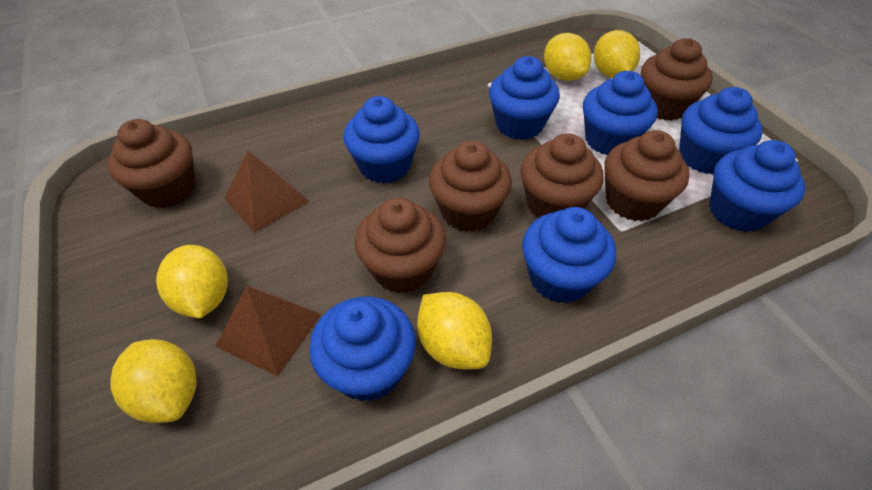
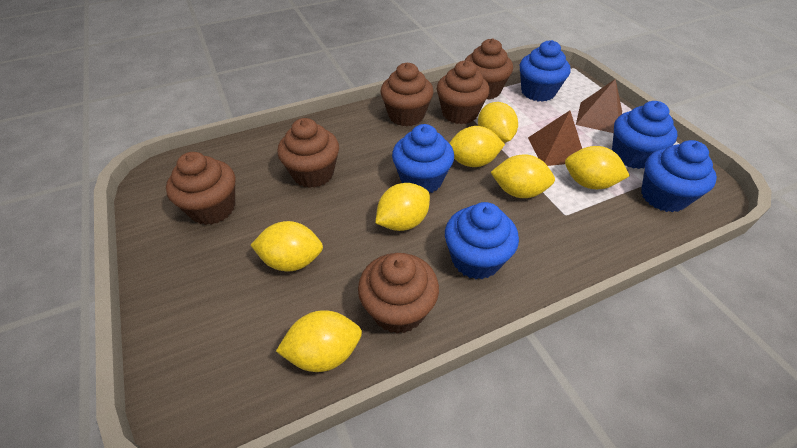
blue cupcake: [309,296,416,401] [344,96,420,184] [489,56,560,140] [522,207,616,304] [583,71,658,155] [679,87,763,174] [709,140,806,232] = 7 -> [392,124,454,193] [445,202,519,279] [520,40,571,102] [612,101,678,169] [641,140,717,212] = 5
yellow lemon: [110,339,197,423] [156,245,228,319] [417,292,492,369] [544,33,591,81] [594,30,640,78] = 5 -> [251,221,323,272] [276,310,362,372] [375,183,430,231] [450,126,505,167] [478,102,518,143] [491,154,555,198] [565,146,630,189] = 7

